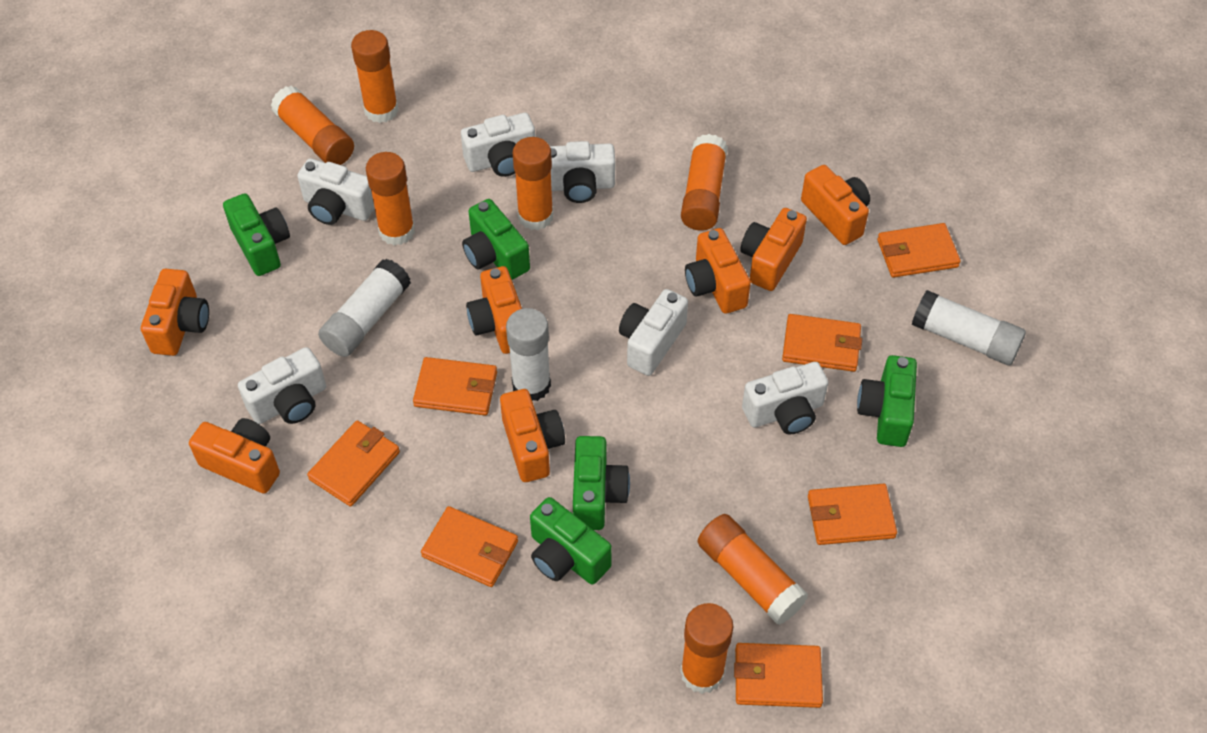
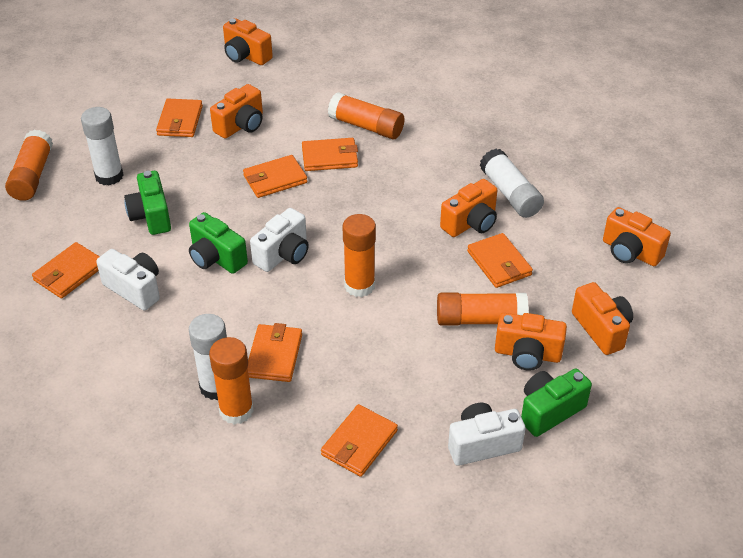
green camera: [223,193,290,276] [462,199,530,280] [530,497,612,585] [573,436,630,530] [857,355,917,447] = 5 -> [124,171,171,235] [189,212,248,274] [521,368,592,437] = 3
orange camera: [141,269,209,356] [189,418,280,494] [466,266,522,354] [500,389,565,482] [685,228,751,314] [741,208,807,291] [801,165,870,245] = 7 -> [210,84,263,139] [223,18,273,65] [440,179,497,237] [495,313,567,371] [572,282,633,355] [603,207,671,266] = 6
orange glue stick: [271,86,354,165] [351,30,398,123] [366,152,415,245] [513,137,554,230] [680,603,733,694] [681,134,728,231] [698,514,808,625] = 7 -> [5,130,53,201] [209,337,254,425] [328,92,405,139] [343,214,376,297] [437,293,529,326] = 5
white camera: [238,347,326,424] [297,158,375,225] [461,113,535,177] [550,141,615,203] [619,289,688,376] [742,362,828,434] = 6 -> [96,249,160,311] [250,208,309,272] [448,403,526,466] = 3

